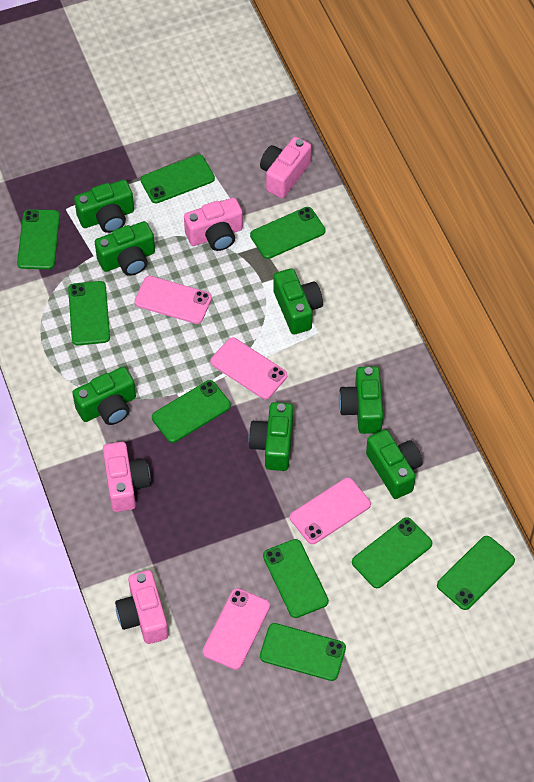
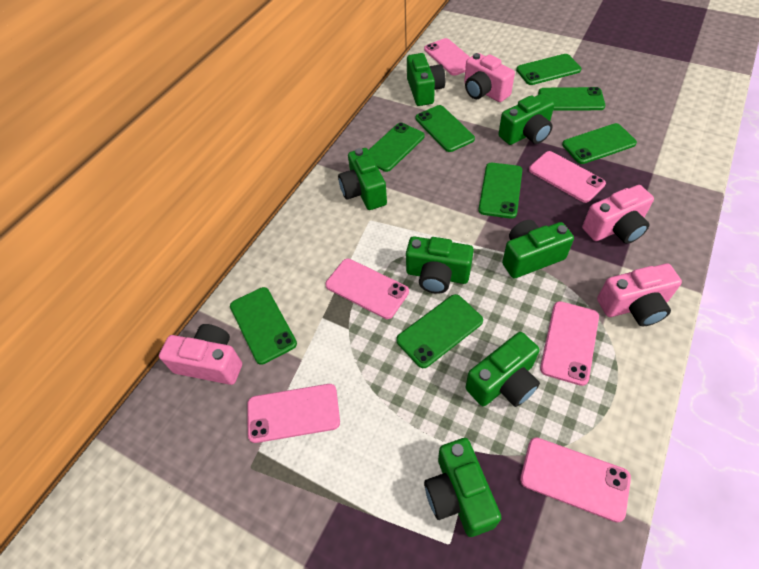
green phone: [17,209,60,269] [68,281,110,345] [141,155,215,204] [152,380,231,443] [250,207,326,259] [260,623,346,681] [263,539,329,618] [352,517,432,588] [437,536,515,610] = 9 -> [230,287,297,365] [369,123,425,172] [396,294,483,368] [416,105,475,152] [478,163,522,219] [516,54,581,85] [538,87,605,111] [562,123,637,164] = 8
pink phone: [134,276,212,324] [203,588,270,670] [210,337,288,399] [290,477,371,544] = 4 -> [247,384,340,443] [325,259,409,319] [424,38,470,76] [520,437,631,523] [529,151,606,203] [540,301,599,386] = 6

